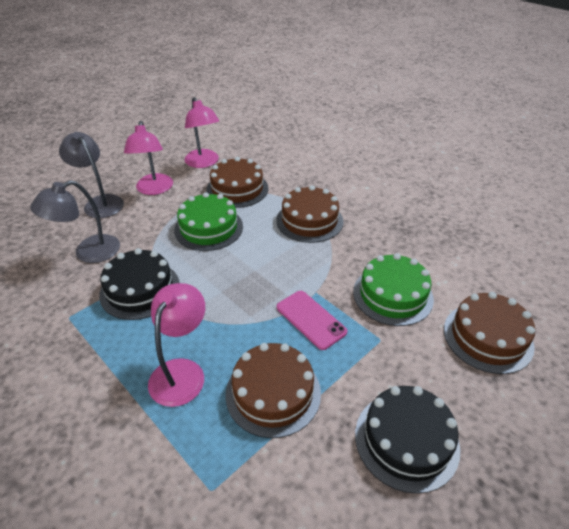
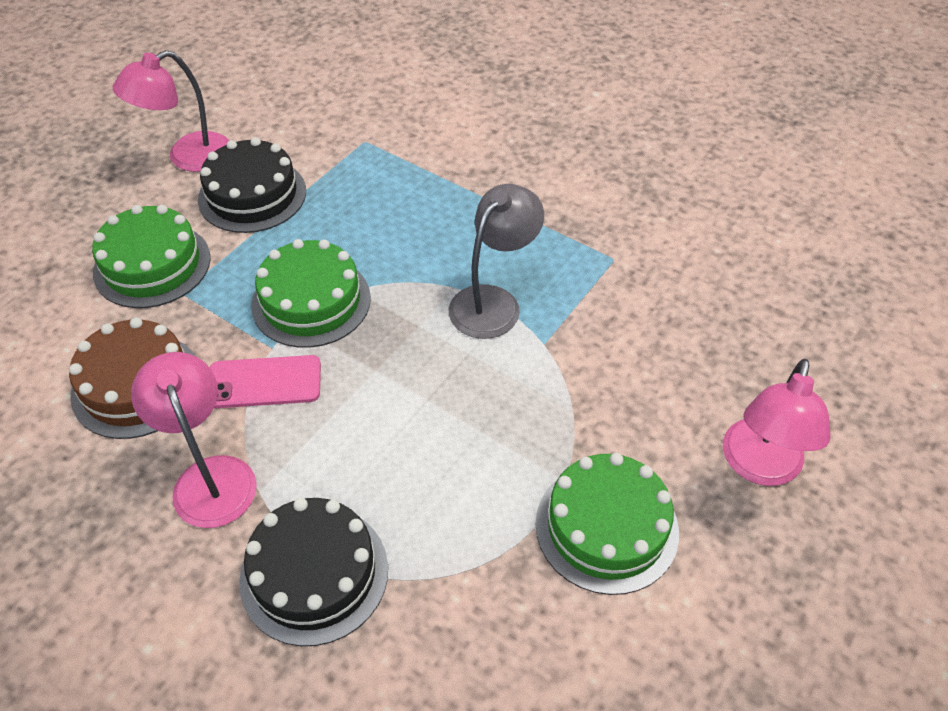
brown cake: [206,157,268,208] [225,343,321,438] [276,185,344,243] [444,292,535,374] = 4 -> [69,317,196,439] = 1
green cake: [174,192,243,251] [353,253,434,326] = 2 -> [92,205,211,308] [251,239,371,348] [536,453,679,595] = 3
grey lamp: [30,180,120,263] [59,132,124,218] = 2 -> [449,184,544,339] = 1

